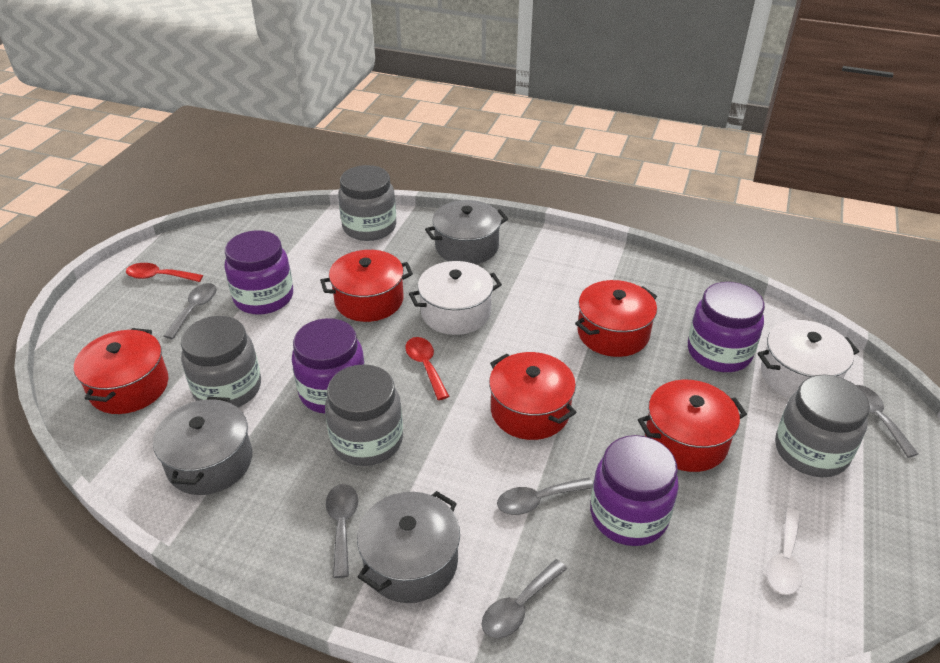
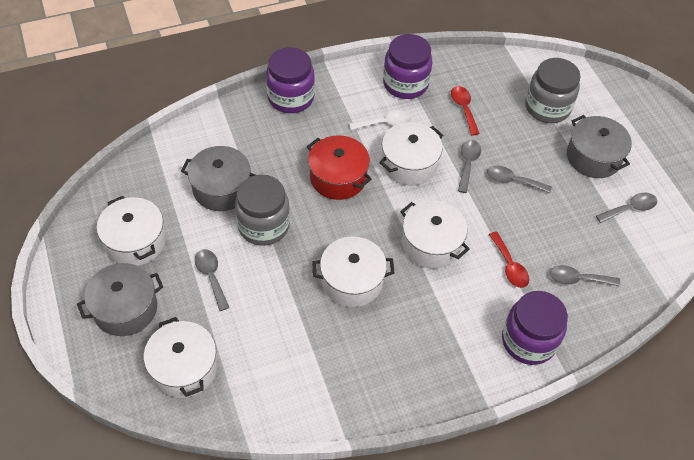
grey jar: [181,316,261,407] [325,364,403,466] [338,165,396,241] [775,374,870,477] = 4 -> [235,175,290,246] [525,58,581,123] = 2
purple jar: [224,230,293,315] [292,318,365,413] [590,435,679,546] [688,282,765,372] = 4 -> [266,47,315,113] [383,34,432,99] [502,291,568,365] = 3
red pot: [74,328,168,414] [320,250,413,322] [489,352,577,440] [575,280,657,357] [638,380,747,472] = 5 -> [307,135,372,200] = 1
white pot: [409,261,502,335] [757,320,859,399] = 2 -> [97,196,166,266] [144,317,217,398] [312,236,394,307] [379,122,443,185] [400,200,470,269] = 5

